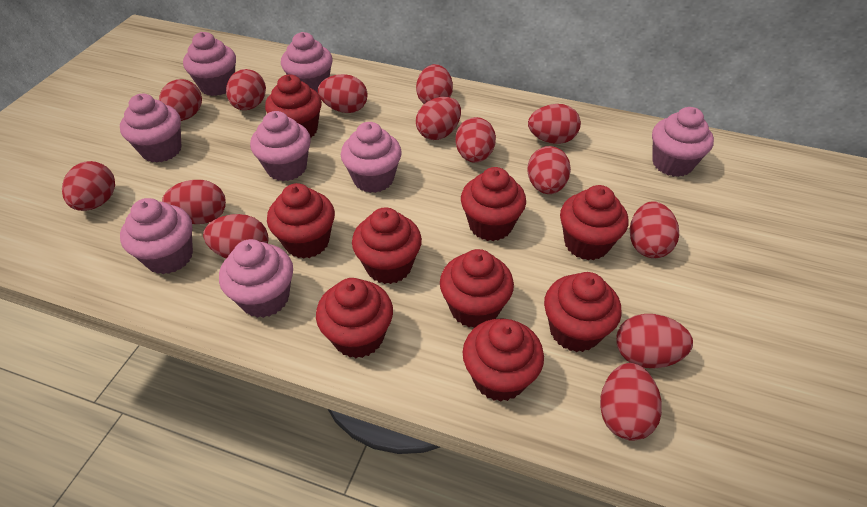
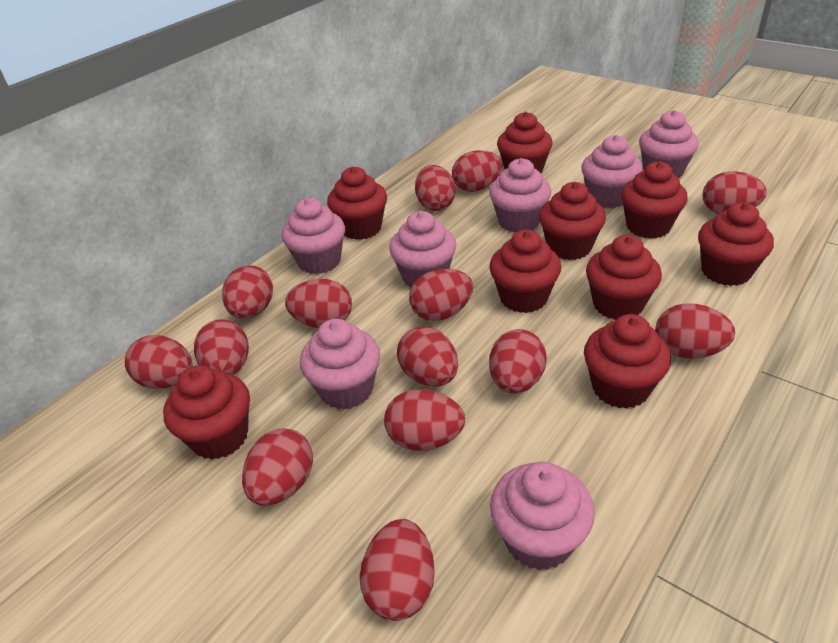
pink cupcake: [120,94,182,163] [120,198,193,274] [183,32,236,96] [219,239,293,318] [250,111,311,181] [281,32,333,93] [341,122,402,193] [652,107,714,177] = 8 -> [281,198,345,274] [300,319,380,410] [389,211,456,287] [489,158,551,233] [490,462,595,570] [581,135,643,208] [639,110,699,178] = 7

